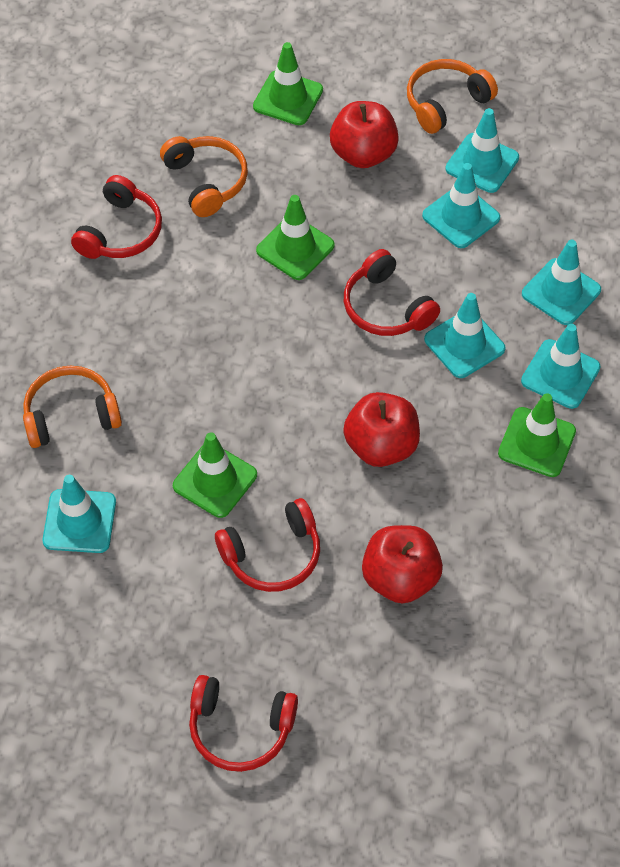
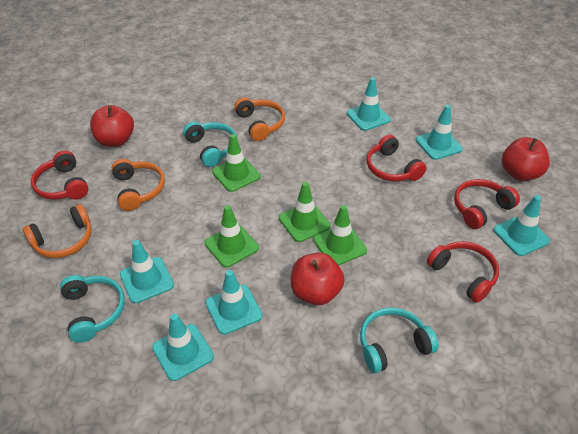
turquoise headphones: none = 0 -> [60,275,125,343] [183,122,237,167] [360,308,439,373] = 3

